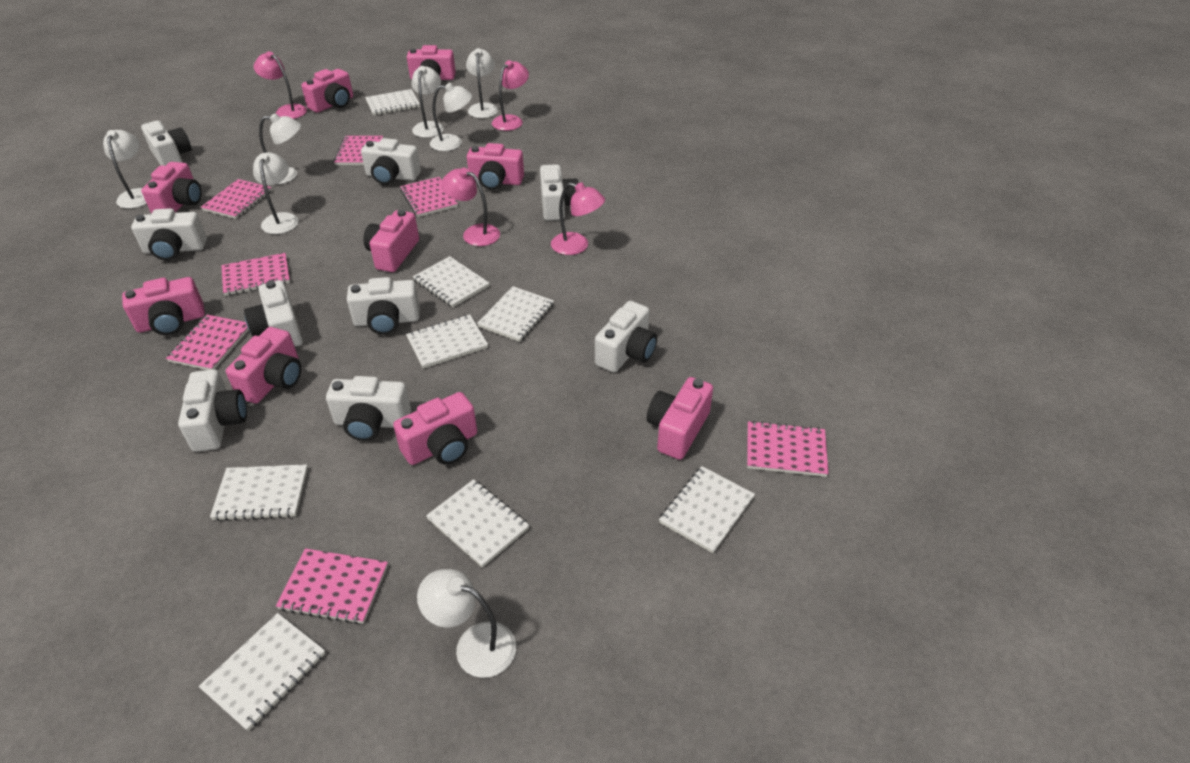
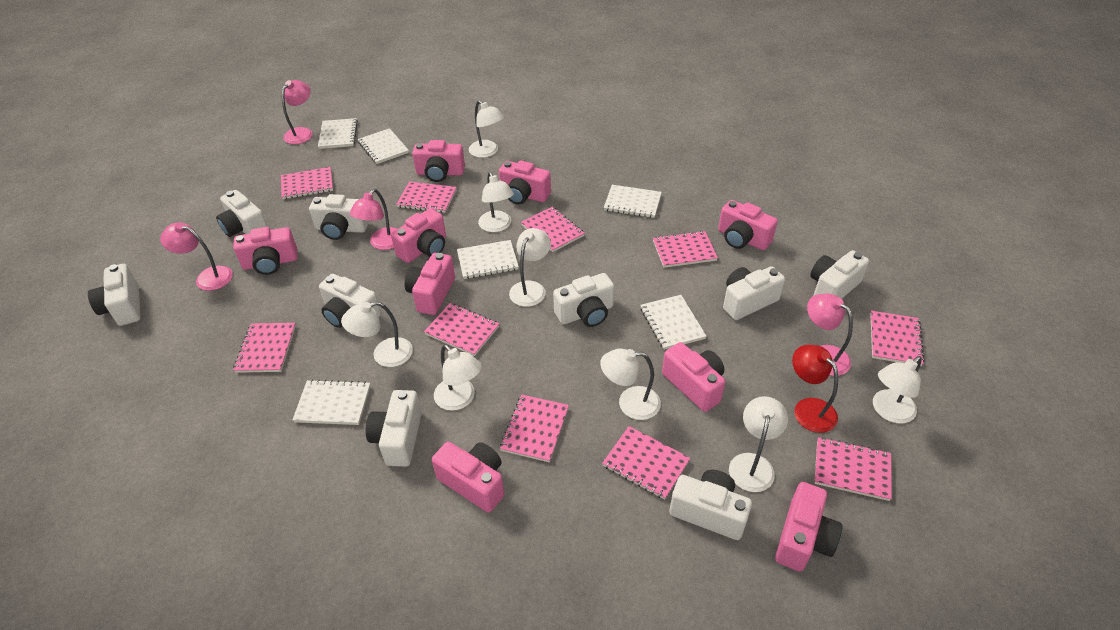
pink notebook: [166,315,249,370] [201,179,272,219] [221,253,290,296] [276,548,388,624] [334,136,383,165] [400,177,458,217] [747,421,829,477] = 7 -> [233,323,296,373] [281,167,333,199] [396,181,457,213] [424,303,500,356] [500,395,569,462] [521,207,585,252] [602,426,690,500] [653,231,718,268] [814,437,892,501] [870,311,924,366] = 10
red lamp: none = 0 -> [792,345,838,433] = 1
white lamp: [103,130,147,209] [253,152,299,234] [259,113,301,185] [412,66,444,138] [417,569,516,678] [430,83,472,151] [466,48,498,118] = 7 -> [341,302,413,367] [434,344,482,411] [469,100,504,158] [478,172,514,232] [509,228,551,307] [600,349,661,420] [729,396,788,492] [873,356,922,424] = 8
white notebook: [199,613,326,731] [210,464,308,521] [365,89,420,116] [406,315,488,369] [413,256,489,307] [426,479,530,568] [477,286,554,342] [659,466,755,553] = 8 -> [292,379,370,425] [318,118,358,149] [358,128,409,164] [457,240,519,279] [604,185,662,218] [640,295,707,350] = 6

